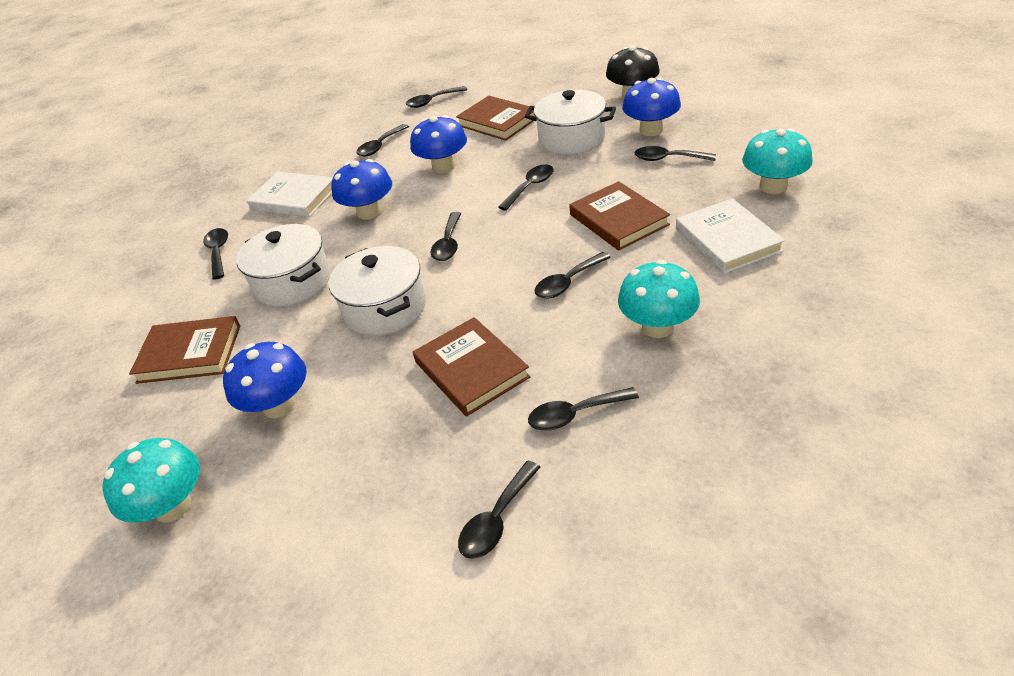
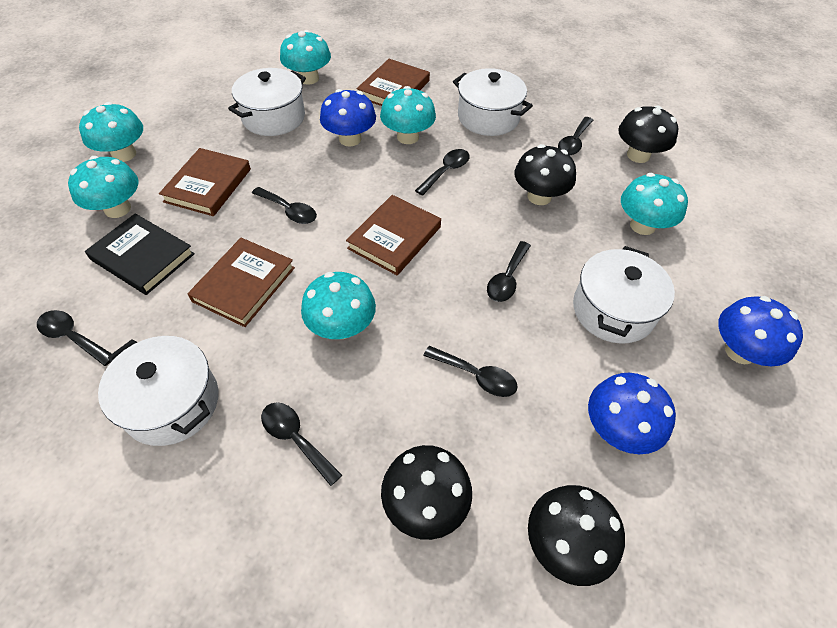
black book: none = 0 -> [85,213,195,295] = 1
black mushroom: [606,45,660,99] = 1 -> [381,445,472,540] [515,144,576,205] [528,485,625,586] [618,106,678,163] = 4
black spoon: [203,228,228,280] [356,124,409,156] [406,86,467,108] [431,212,461,261] [458,460,541,559] [498,164,554,211] [528,387,639,431] [535,252,611,299] [634,146,716,161] = 9 -> [37,310,112,366] [252,187,317,224] [261,403,342,486] [415,149,470,196] [423,346,518,397] [487,241,531,302] [558,117,593,155] = 7
blue mushroom: [223,342,307,418] [331,159,392,220] [410,115,467,173] [622,78,681,136] = 4 -> [320,89,376,147] [588,373,676,454] [718,296,803,366] = 3
turquoise mushroom: [102,438,200,523] [618,260,700,338] [742,128,813,194] = 3 -> [68,156,139,218] [79,102,143,162] [280,30,331,85] [301,272,376,339] [380,86,436,144] [621,173,688,235] = 6
white book: [247,172,333,217] [676,198,785,274] = 2 -> none = 0
white pot: [236,224,331,307] [329,246,426,336] [525,90,616,155] = 3 -> [98,336,218,446] [228,68,306,136] [453,68,533,136] [573,246,675,344] = 4

